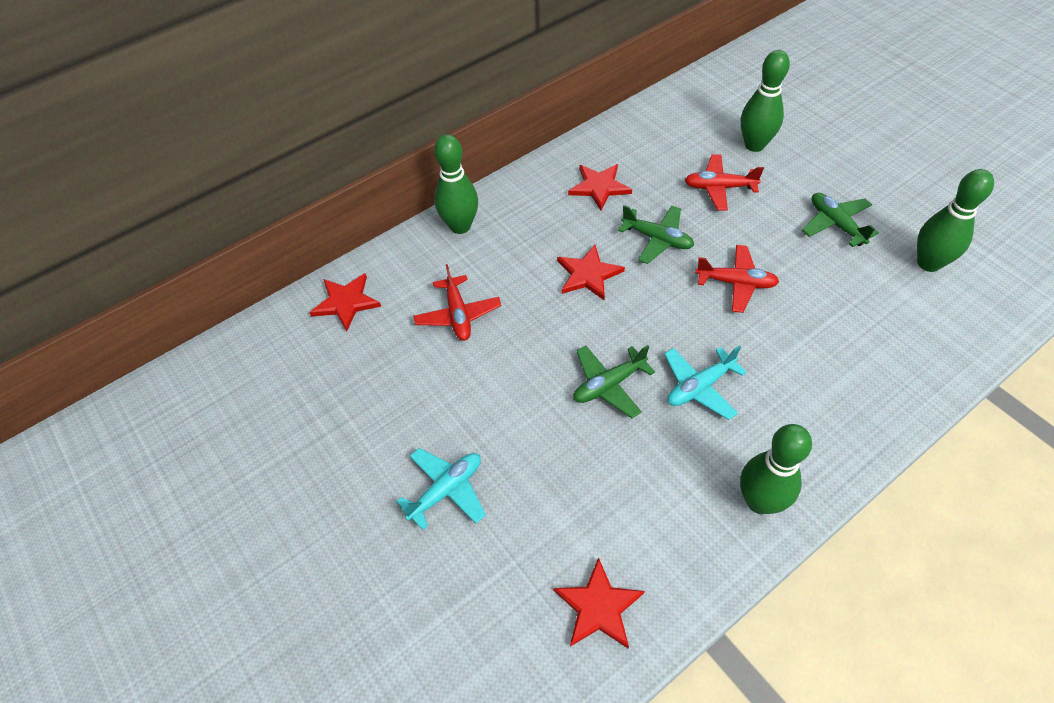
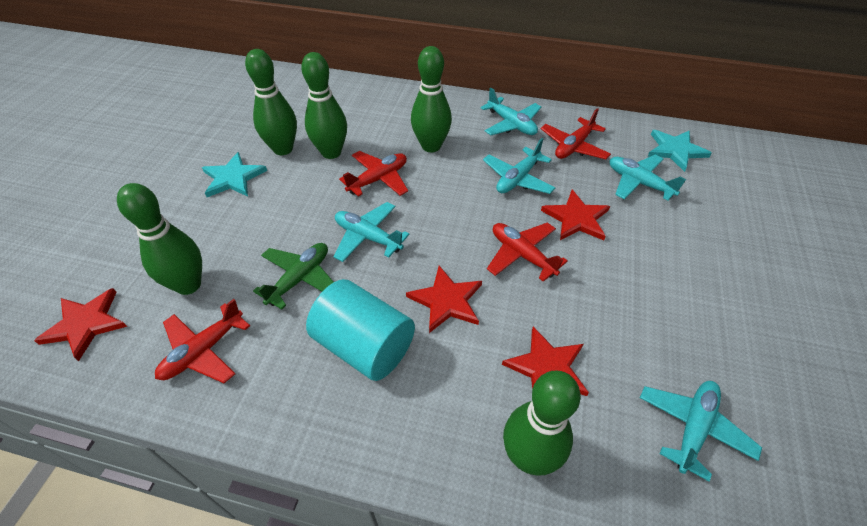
green bowling pin: [434,134,478,234] [740,424,812,514] [741,50,790,152] [917,169,994,272] = 4 -> [117,183,202,295] [245,49,297,155] [301,52,347,159] [411,46,452,152] [503,371,581,476] = 5
green plane: [573,345,655,418] [618,205,694,264] [802,193,879,247] = 3 -> [253,243,333,310] = 1
red plane: [413,264,502,341] [685,154,764,211] [695,245,779,313] = 3 -> [155,299,250,383] [339,151,408,197] [487,223,568,282] [541,108,611,159] = 4
turquoise cylinder: none = 0 -> [306,279,415,381] = 1
turquoise plane: [396,448,486,530] [664,346,747,420] = 2 -> [333,202,410,262] [481,87,541,135] [483,138,555,194] [609,155,686,201] [640,381,762,481] = 5
turquoise star: none = 0 -> [202,152,267,197] [648,130,712,172] = 2

